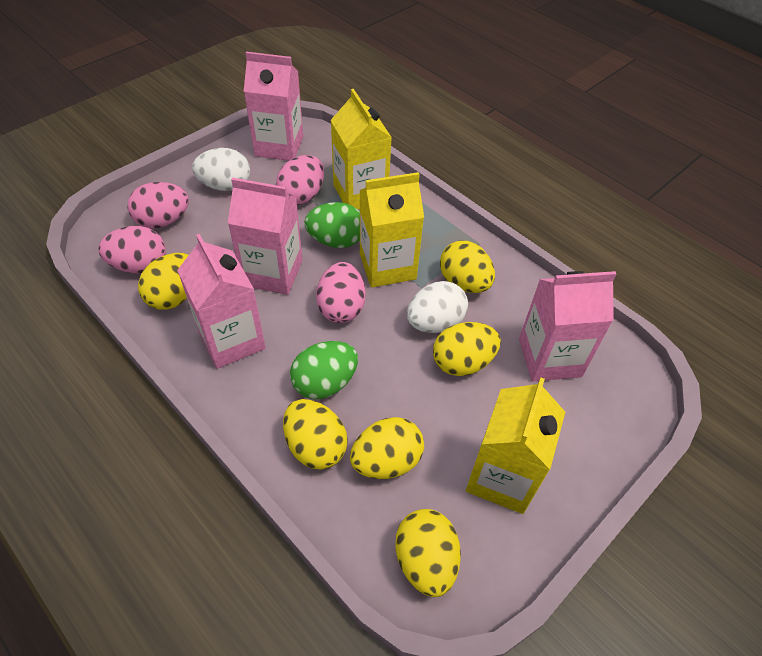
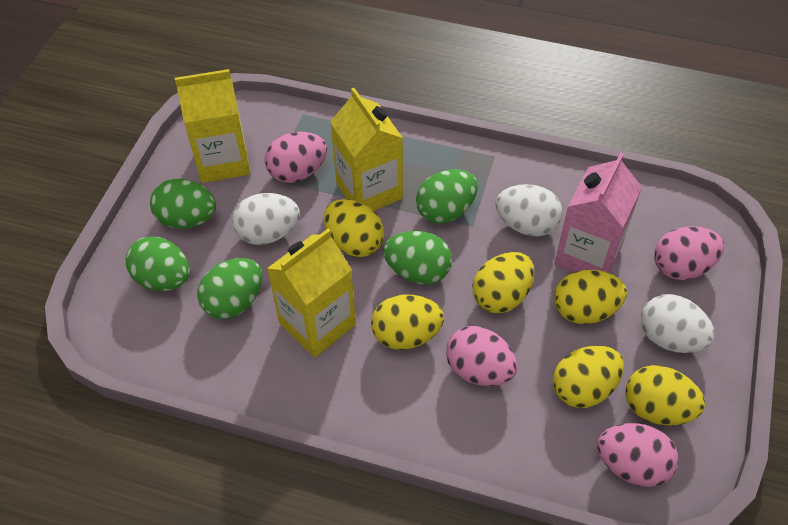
green egg: [290,341,358,399] [304,202,360,248] = 2 -> [126,236,190,291] [150,178,216,229] [197,258,262,319] [383,231,452,284] [416,169,478,224] = 5
pink carton: [177,234,266,369] [228,177,303,295] [244,52,303,161] [519,271,616,381] = 4 -> [554,153,642,273] = 1
white egg: [192,148,250,191] [407,281,468,333] = 2 -> [232,193,300,245] [495,184,562,236] [641,294,715,353] = 3

